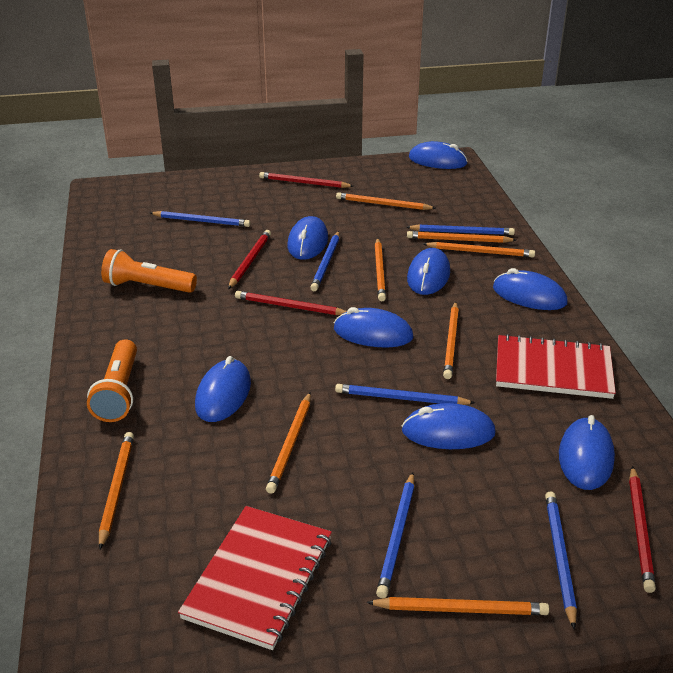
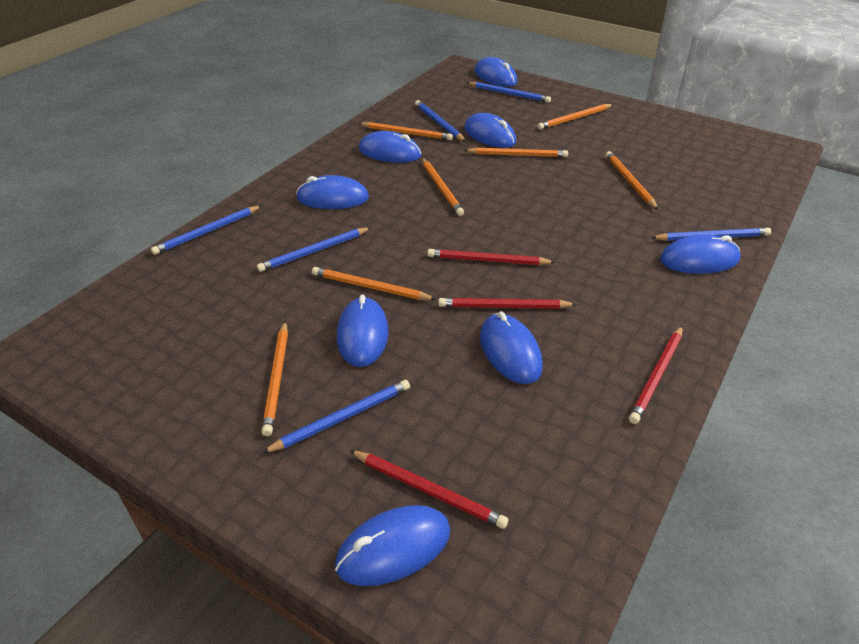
orange flashlight: [87,339,137,422] [101,249,197,293] = 2 -> none = 0
orange pencil: [99,432,134,549] [266,393,311,494] [336,192,436,210] [366,597,549,615] [375,238,386,301] [407,231,516,243] [423,242,535,257] [443,302,459,379] = 8 -> [262,321,288,436] [312,267,436,300] [358,122,453,140] [422,158,464,216] [464,147,568,157] [537,104,613,130] [606,151,658,210] = 7
red notebook: [178,506,332,650] [496,334,616,399] = 2 -> none = 0

